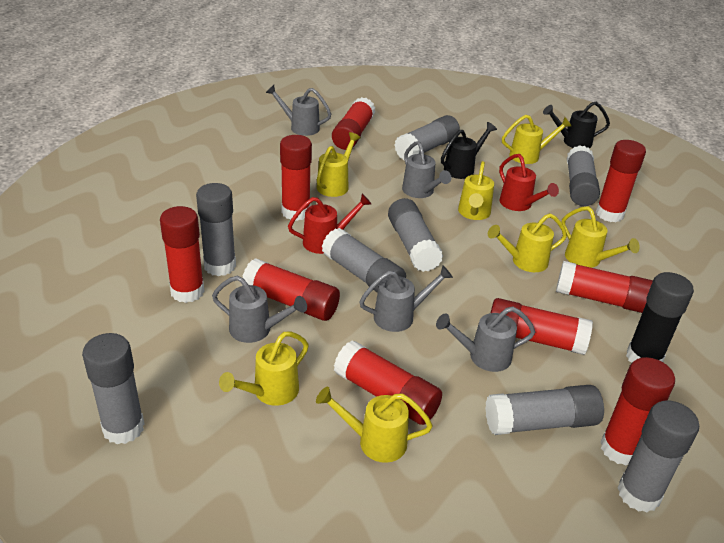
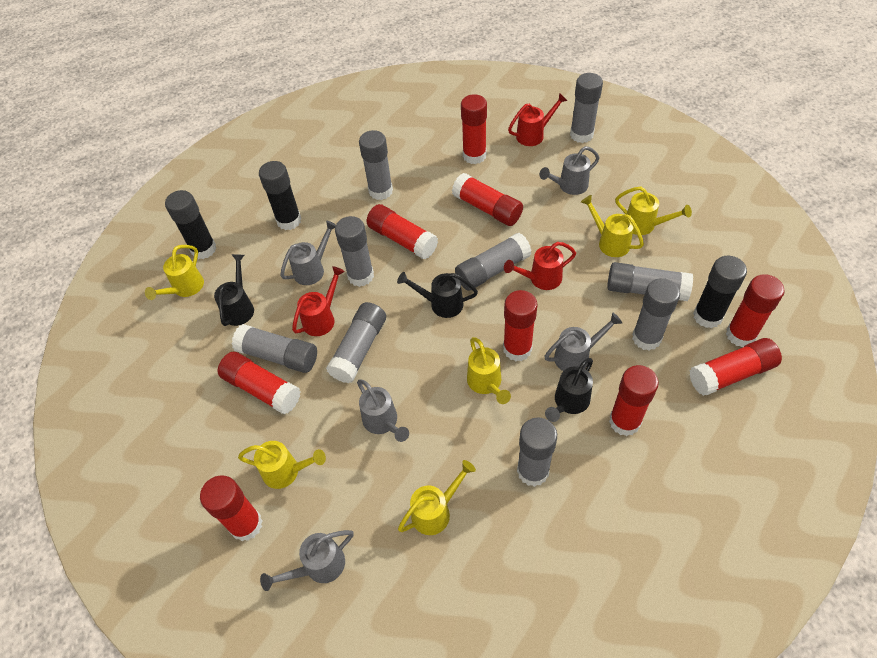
black glue stick: [626,272,694,363] = 1 -> [165,190,216,259] [259,161,301,230] [693,256,747,328] = 3
black watering can: [441,122,497,179] [543,102,610,148] = 2 -> [214,254,254,326] [397,272,478,318] [545,358,593,422] = 3
grey glue stick: [82,333,145,444] [196,183,236,276] [322,228,406,293] [388,198,443,272] [395,115,460,160] [485,385,604,435] [567,145,600,206] [618,400,699,512] = 8 -> [232,324,317,373] [326,302,386,383] [335,216,374,287] [359,130,393,200] [455,233,532,291] [517,417,557,487] [570,73,603,143] [607,262,693,301] [632,278,680,351] = 9
red watering can: [288,194,371,254] [499,154,559,211] = 2 -> [292,266,345,336] [504,242,576,290] [508,93,568,146] = 3
yellow watering can: [219,332,309,406] [316,387,433,463] [317,132,361,197] [458,161,494,220] [488,213,567,272] [502,115,572,164] [562,206,640,268] = 7 -> [145,245,204,300] [238,441,326,489] [398,460,476,535] [467,337,511,404] [581,195,644,257] [615,187,692,235] = 6

